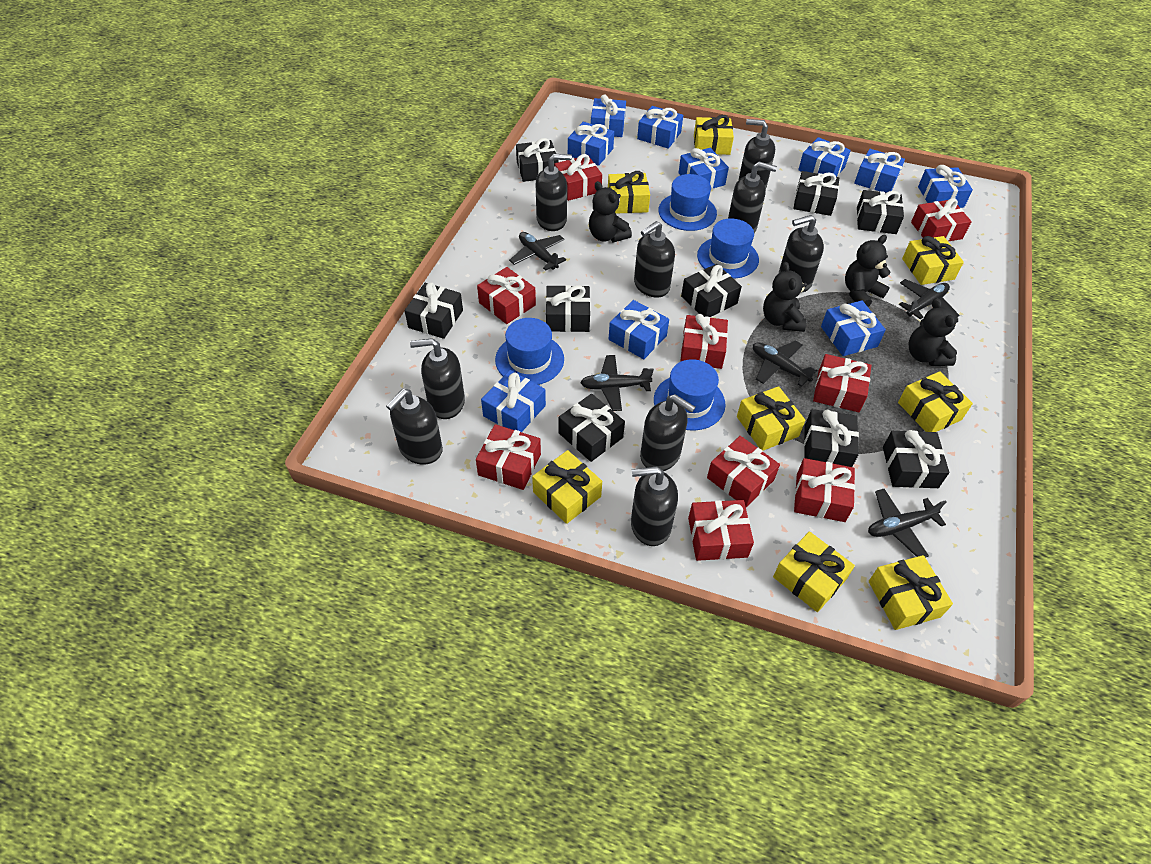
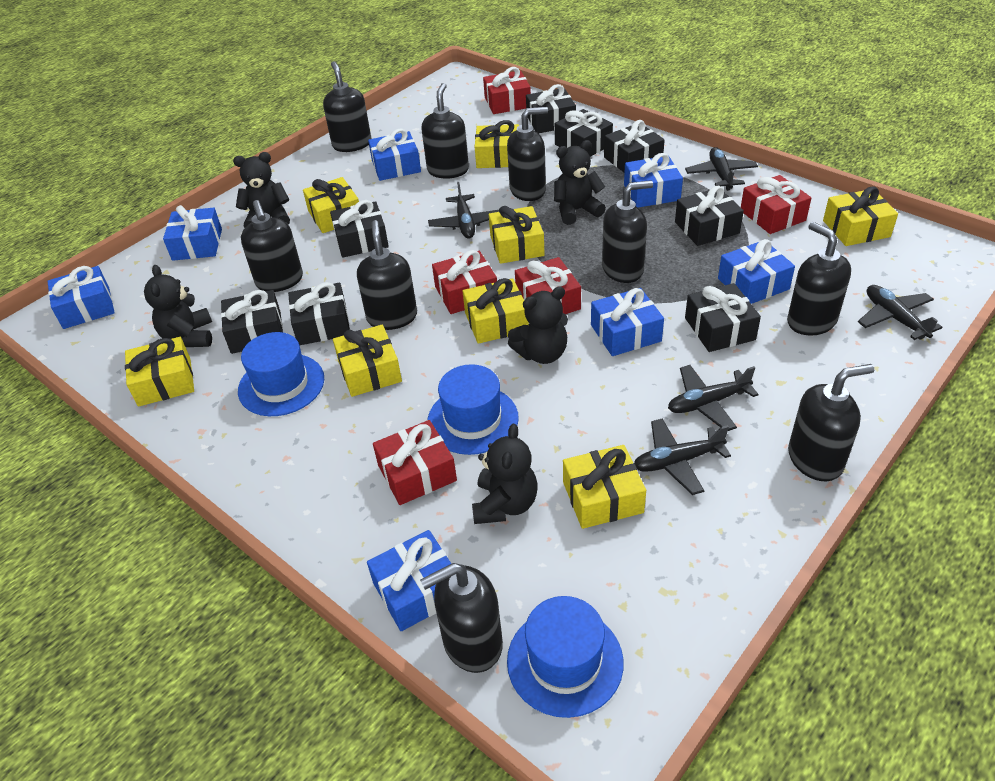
black gift: [404,282,463,339] [516,138,558,182] [546,285,590,332] [559,394,625,462] [681,264,742,317] [793,171,839,216] [804,409,859,467] [857,190,904,234] [883,430,949,488] = 9 -> [221,290,283,354] [288,282,350,345] [330,200,389,258] [526,84,576,133] [555,109,613,157] [604,120,665,173] [675,186,744,246] [685,283,761,352] = 8
black teddy bear: [589,181,632,242] [763,262,807,332] [845,235,891,307] [908,298,958,366] = 4 -> [144,265,212,347] [233,152,290,228] [472,424,537,524] [508,287,568,364] [554,140,606,225] = 5
blue gift: [481,370,546,432] [568,122,614,166] [591,94,626,137] [609,300,669,359] [637,106,683,149] [678,148,729,189] [798,137,851,177] [821,301,886,356] [854,149,905,193] [918,165,973,208] = 10 -> [47,266,115,329] [163,205,222,261] [367,530,451,631] [368,129,421,181] [591,288,664,356] [624,153,683,208] [718,239,795,304] = 7
blue hat: [495,318,564,385] [654,359,726,431] [658,174,717,231] [697,219,759,279] = 4 -> [238,332,324,416] [428,364,519,455] [507,596,623,718] = 3
red gift: [476,424,541,490] [477,267,536,324] [554,154,602,201] [680,314,728,369] [688,500,754,561] [707,436,780,507] [794,458,855,522] [813,354,871,412] [911,198,972,242] = 9 -> [373,420,457,505] [432,250,497,314] [483,67,531,114] [515,257,581,314] [741,175,811,234] = 5

